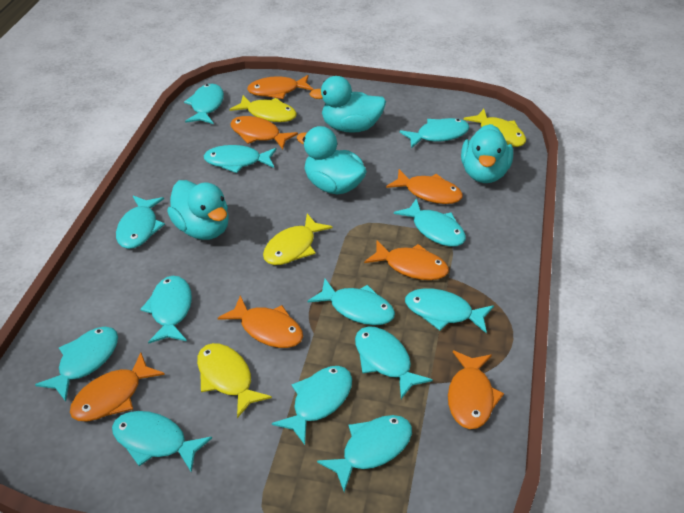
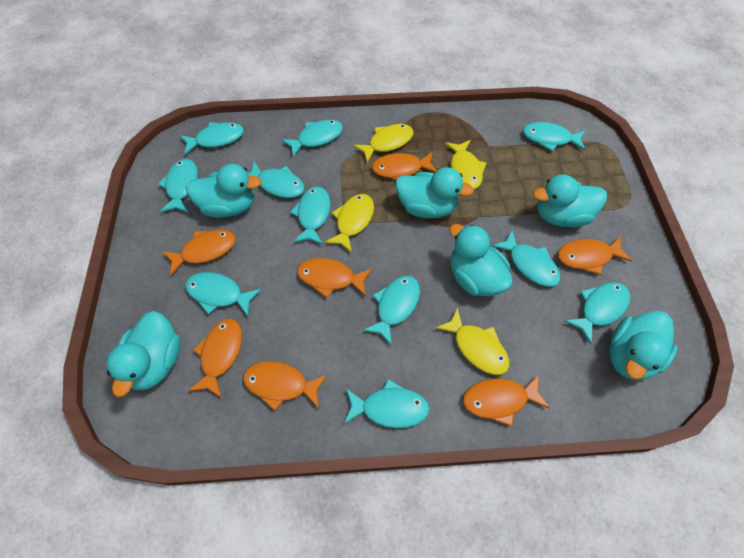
turquoise duck: [167,180,229,240] [297,126,367,195] [309,76,386,133] [461,124,513,183] = 4 -> [107,311,181,397] [186,164,261,218] [395,167,474,218] [449,224,513,296] [533,174,607,227] [610,311,678,380] = 6
turquoise fish: [35,327,118,402] [112,411,212,472] [116,196,165,249] [140,276,192,344] [184,84,224,124] [204,145,276,173] [272,366,352,445] [308,279,395,325] [317,415,412,492] [355,326,433,399] [394,198,466,247] [400,118,469,149] [405,288,494,333] = 13 -> [158,159,198,213] [180,122,244,155] [185,272,261,316] [248,161,305,198] [281,120,343,157] [290,186,331,245] [344,379,430,428] [363,276,420,346] [491,230,560,287] [523,122,586,152] [565,282,630,344] = 11

